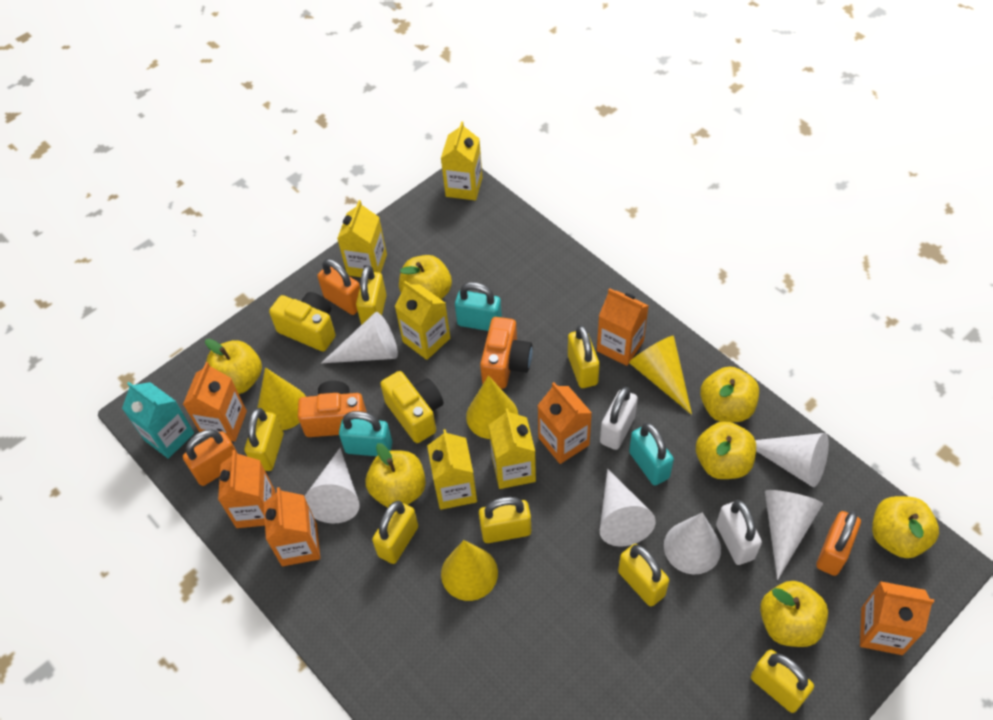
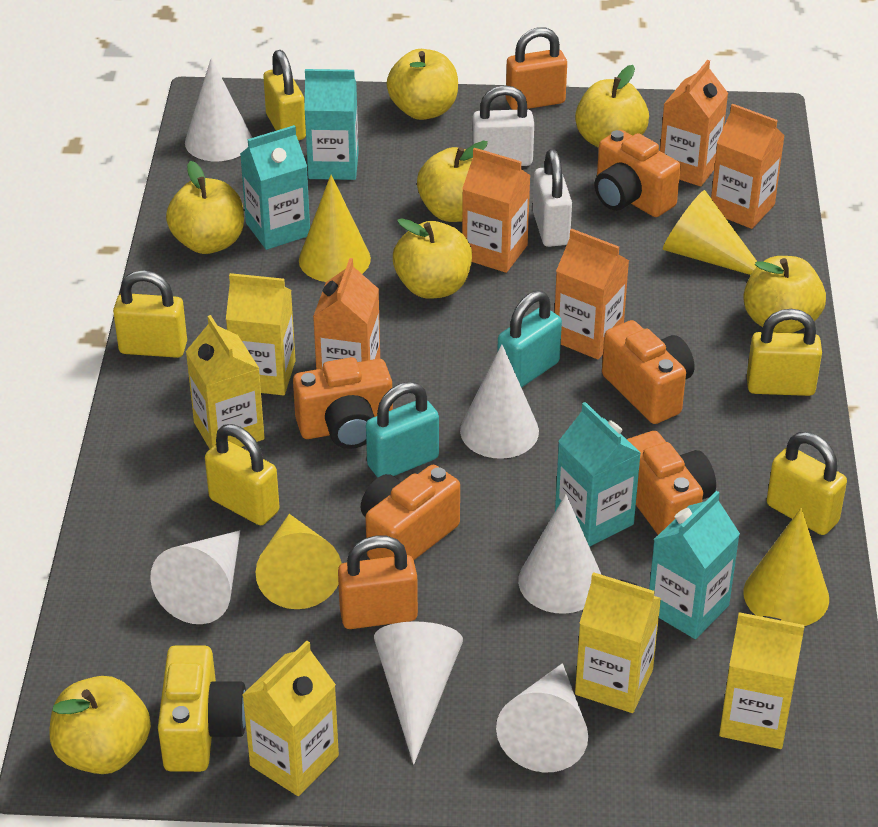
orange camera: [298,381,367,437] [480,317,532,389] = 2 -> [293,357,393,449] [360,465,460,560] [594,130,681,217] [602,320,694,424] [627,431,716,535] = 5
orange carton: [183,362,247,442] [218,450,275,528] [264,487,320,566] [537,382,592,464] [597,288,649,366] [860,581,934,655] = 6 -> [313,258,380,369] [462,148,531,273] [554,229,629,359] [660,60,728,186] [711,104,785,229] = 5
orange padlock: [183,429,238,486] [317,259,360,315] [816,511,861,576] = 3 -> [338,536,418,629] [506,27,567,110] = 2
turquoise carton: [122,382,194,459] = 1 -> [240,125,310,250] [304,69,359,180] [555,402,641,547] [649,491,740,639] = 4
turquoise padlock: [339,411,392,456] [455,282,502,331] [629,423,674,486] = 3 -> [366,382,439,478] [497,291,562,388] = 2
yellow camera: [269,292,336,351] [380,371,443,443] = 2 -> [158,645,246,772] = 1
yellow padlock: [245,408,284,471] [356,266,387,325] [372,501,418,564] [479,497,531,543] [568,325,600,388] [618,544,669,606] [751,650,814,713] = 7 -> [113,270,187,358] [205,424,279,525] [263,50,306,140] [747,309,822,396] [767,432,847,535] = 5

